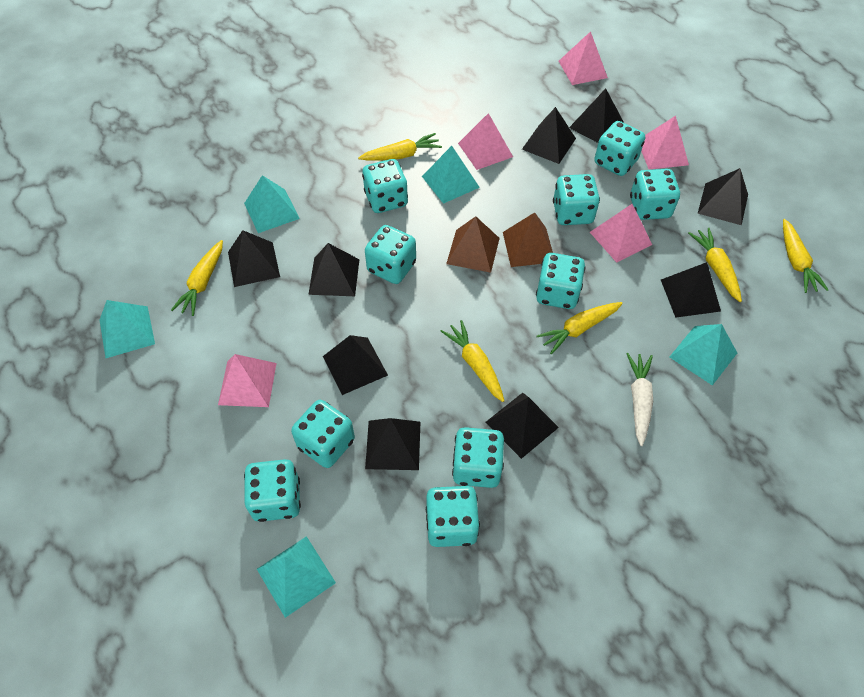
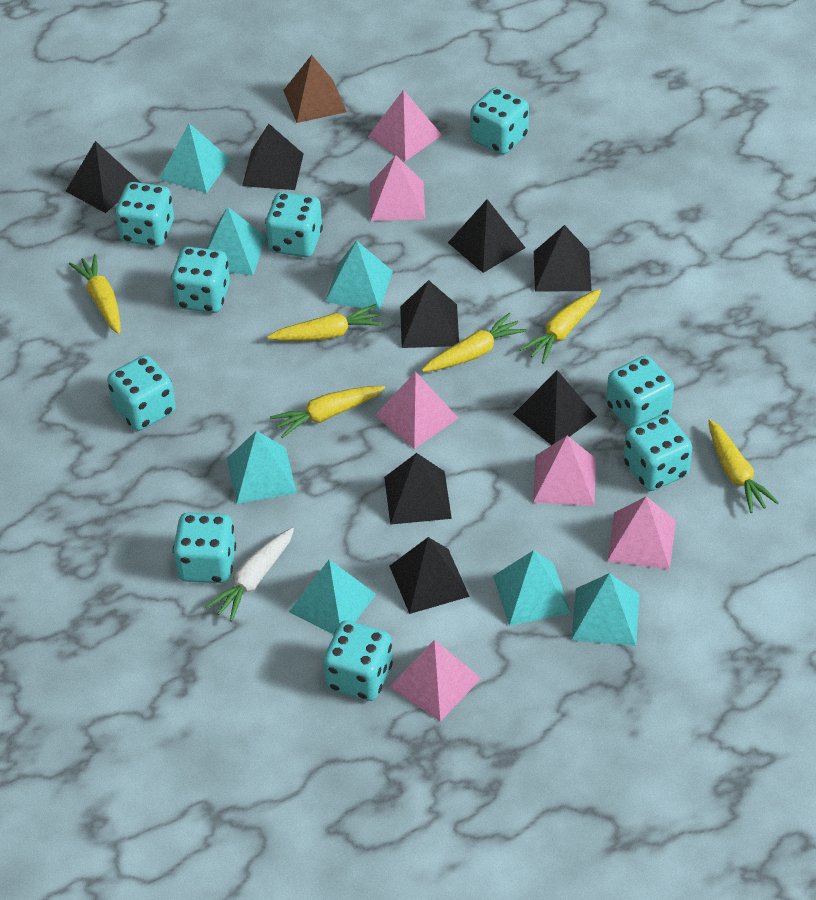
black pyramid: [228,230,280,287] [308,243,360,296] [323,335,388,395] [365,418,420,470] [486,393,559,459] [522,107,576,164] [569,89,624,143] [661,262,721,318] [698,168,748,225] = 9 -> [66,141,141,213] [242,124,304,190] [384,453,452,525] [389,537,470,614] [400,280,459,348] [448,199,526,273] [513,370,597,445] [534,225,592,291] = 8
brown pyramid: [446,216,500,273] [503,212,553,267] = 2 -> [283,55,347,123] = 1
pink pyramid: [218,354,277,407] [458,113,513,170] [559,31,608,85] [590,204,652,263] [641,116,689,169] = 5 -> [368,89,442,161] [370,155,425,221] [375,371,458,449] [390,640,481,722] [533,436,596,506] [607,496,676,569] = 6
turquoise dice: [244,459,301,522] [291,400,355,468] [362,159,408,213] [365,225,416,284] [426,486,480,547] [452,427,504,488] [536,253,585,309] [553,174,600,225] [594,121,645,176] [630,169,680,220] = 10 -> [107,355,176,431] [115,182,174,247] [171,247,230,313] [173,512,236,583] [265,192,323,257] [323,621,393,701] [470,87,529,154] [606,356,674,429] [623,414,692,491] = 9
turquoise pyramid: [100,300,155,358] [244,175,300,233] [257,536,336,618] [422,146,480,204] [669,324,737,385] = 5 -> [159,123,231,193] [206,207,266,275] [227,431,297,504] [289,559,376,635] [325,240,393,311] [493,550,571,626] [571,573,640,646] = 7

